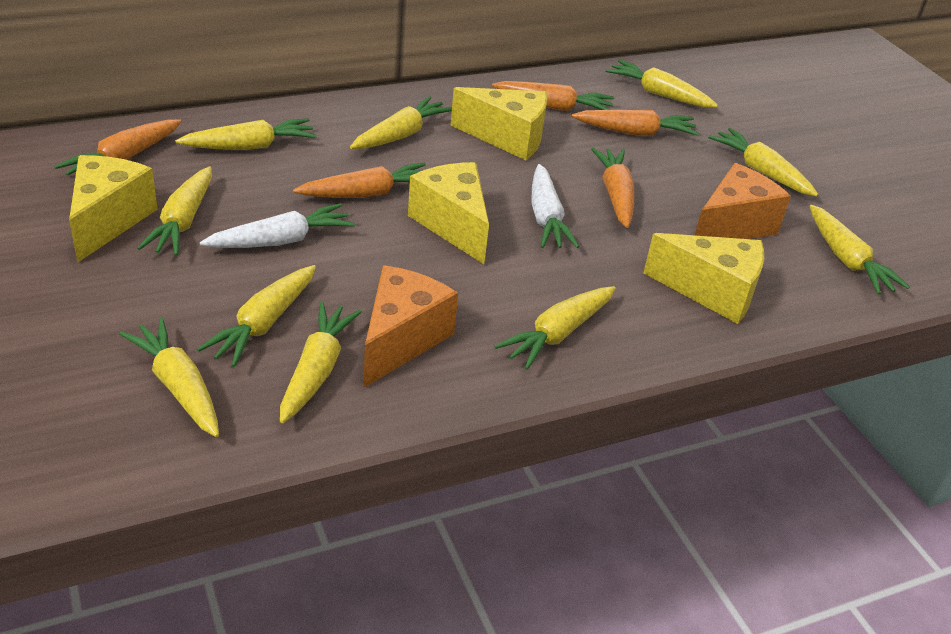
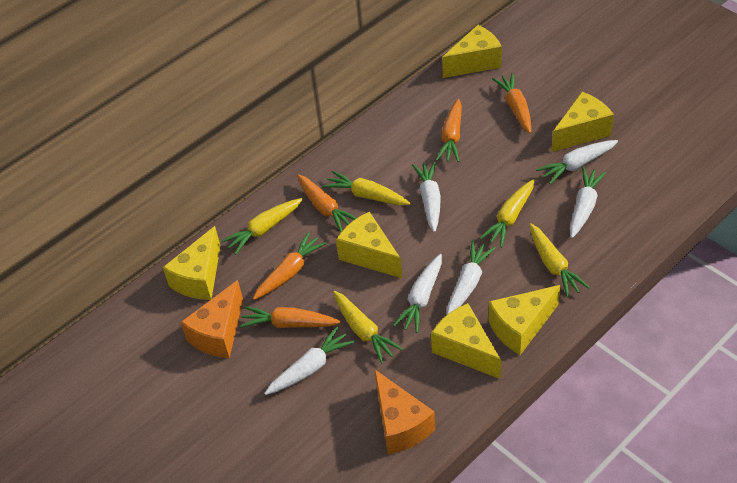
white carrot: [200,203,355,248] [531,164,579,248] = 2 -> [264,326,354,395] [393,254,442,333] [412,161,441,232] [447,240,496,315] [536,140,618,184] [570,167,606,238] = 6
yellow carrot: [119,317,219,437] [137,166,212,256] [175,118,317,150] [197,265,316,367] [280,302,362,423] [350,96,452,149] [494,286,616,370] [605,60,718,108] [708,128,818,196] [809,205,910,295] = 10 -> [221,198,303,255] [323,171,411,205] [333,291,403,364] [480,179,534,247] [529,223,590,298] = 5
yellow cheese: [69,155,157,263] [408,162,489,264] [450,87,547,160] [643,233,764,324] = 4 -> [162,226,221,300] [336,212,402,278] [431,303,501,379] [442,25,502,78] [489,285,560,355] [551,92,614,152] = 6

